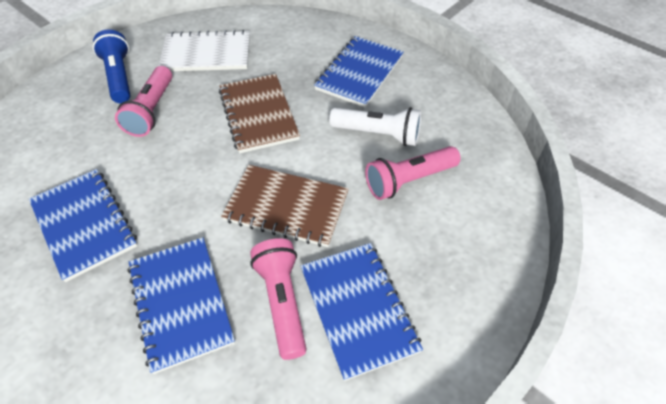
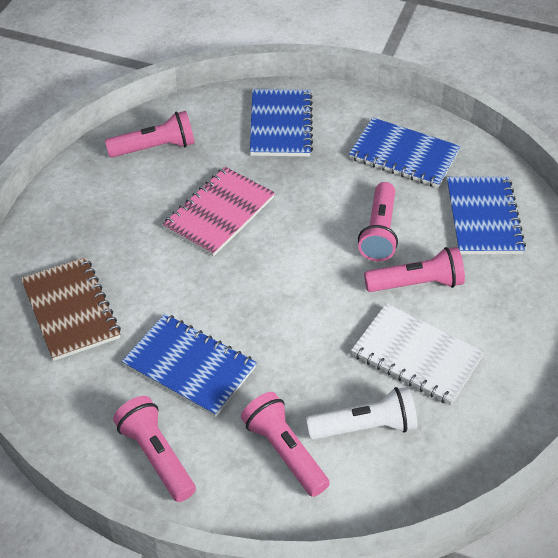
blue flashlight: [93,29,130,103] = 1 -> none = 0
brown notebook: [219,74,300,153] [221,165,349,247] = 2 -> [21,257,121,361] = 1
pink flashlight: [115,66,172,137] [250,238,307,360] [365,146,461,200] = 3 -> [105,111,195,157] [113,396,196,502] [241,392,330,497] [358,182,398,261] [364,247,465,292] = 5
pink notebook: none = 0 -> [162,167,275,257] = 1

